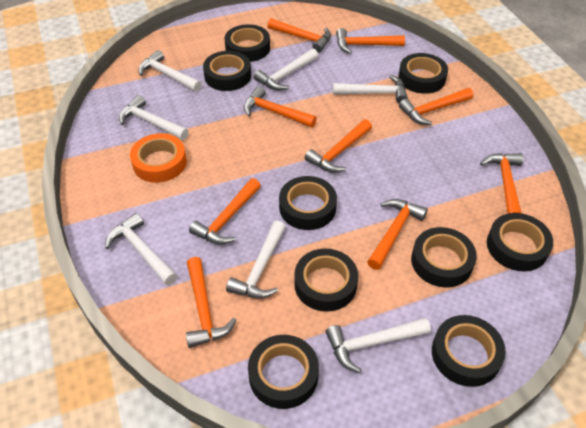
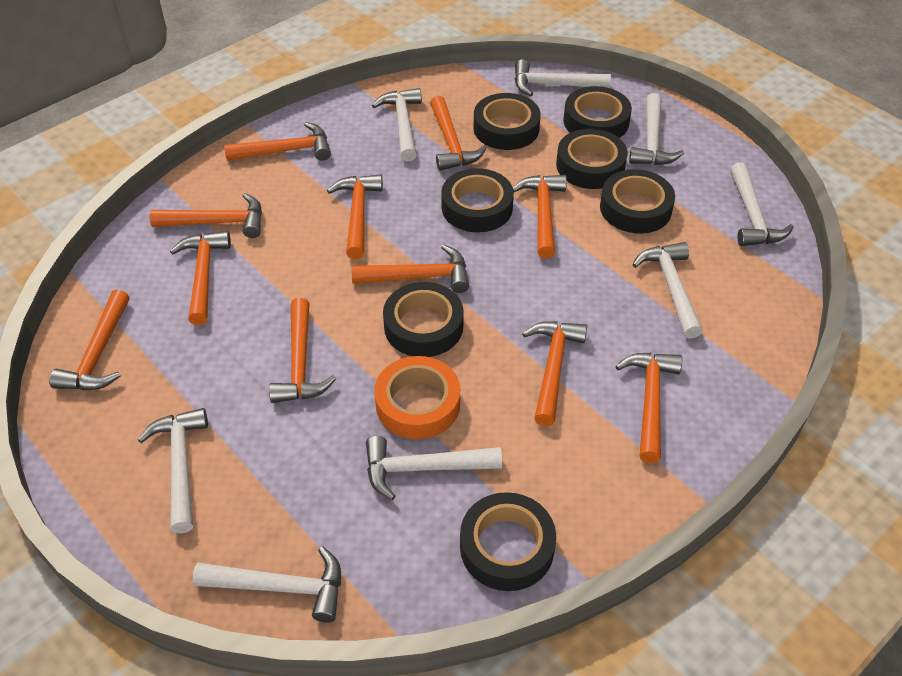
black tape: [203,51,251,91] [224,24,270,62] [248,335,319,409] [279,176,337,230] [294,249,358,312] [398,53,448,94] [411,227,477,288] [432,315,506,387] [487,213,553,271] = 9 -> [383,282,464,357] [441,168,514,233] [460,492,556,591] [473,93,541,150] [556,129,628,189] [563,86,632,138] [600,169,675,233] = 7
orange hammer: [186,257,237,348] [189,178,261,245] [244,86,317,128] [267,18,331,53] [305,119,372,173] [336,28,405,54] [367,199,428,270] [399,88,473,125] [480,153,523,213] = 9 -> [49,289,130,390] [150,193,262,238] [170,231,231,325] [224,122,331,161] [269,298,336,403] [327,174,383,259] [351,245,469,293] [430,96,487,171] [513,175,567,259] [522,321,587,426] [615,353,682,463] = 11
white hammer: [105,213,177,285] [119,95,189,140] [138,50,202,92] [226,220,286,299] [254,48,318,91] [326,318,431,373] [333,75,408,103] = 7 -> [138,408,208,534] [192,546,341,623] [366,436,502,500] [372,88,422,162] [515,59,611,96] [629,93,684,165] [632,242,703,339] [730,163,794,246] = 8

